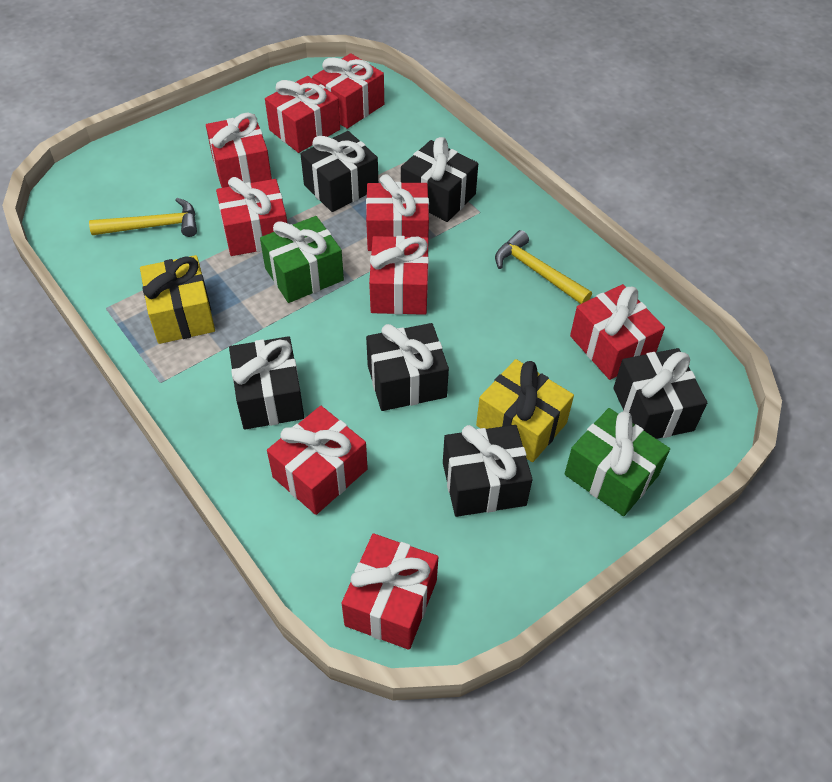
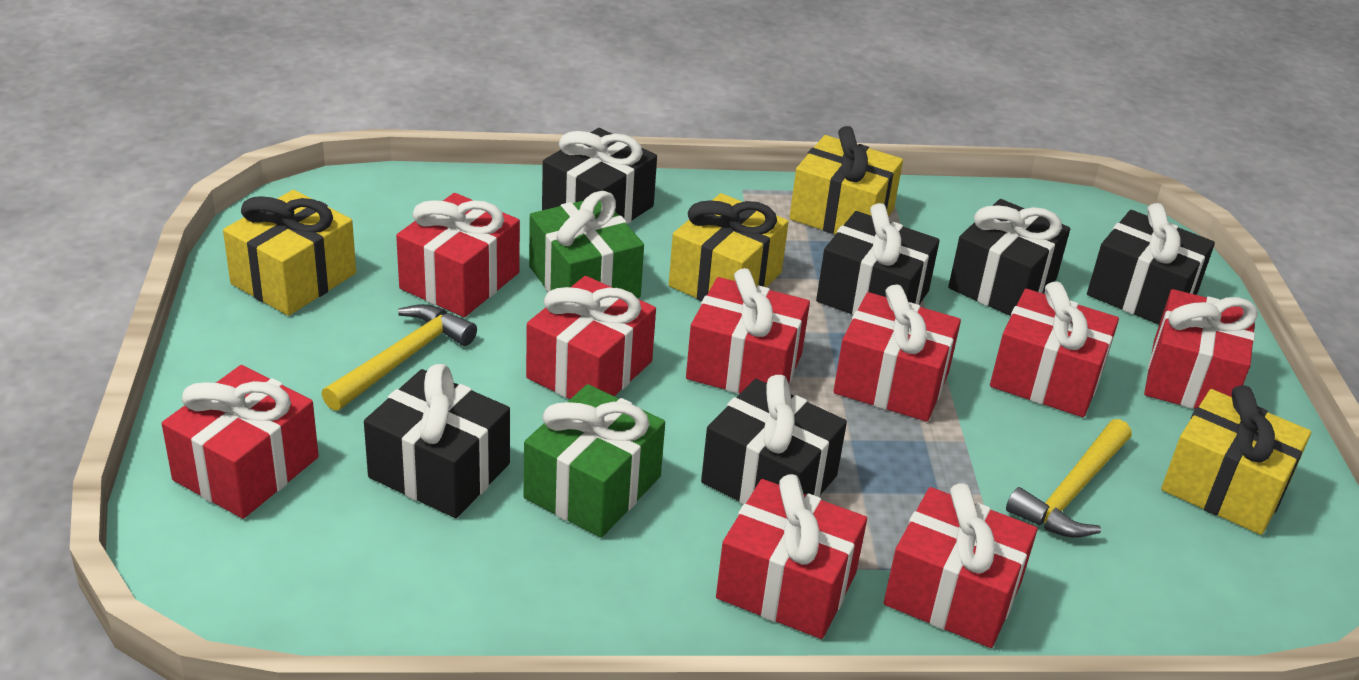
yellow gift: [140,255,215,344] [476,359,574,462] = 2 -> [223,190,356,316] [669,193,789,301] [789,126,903,234] [1161,385,1311,535] = 4

